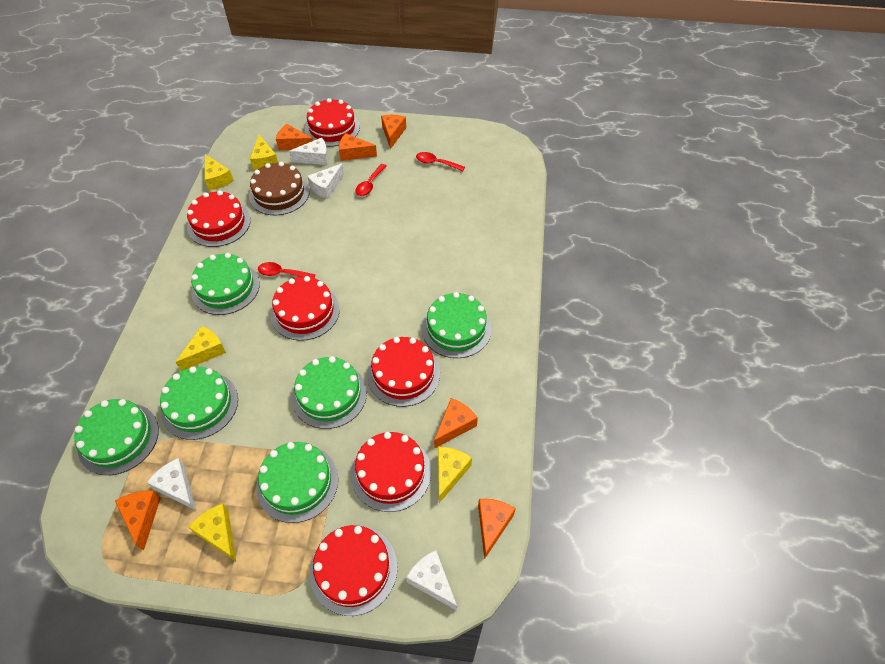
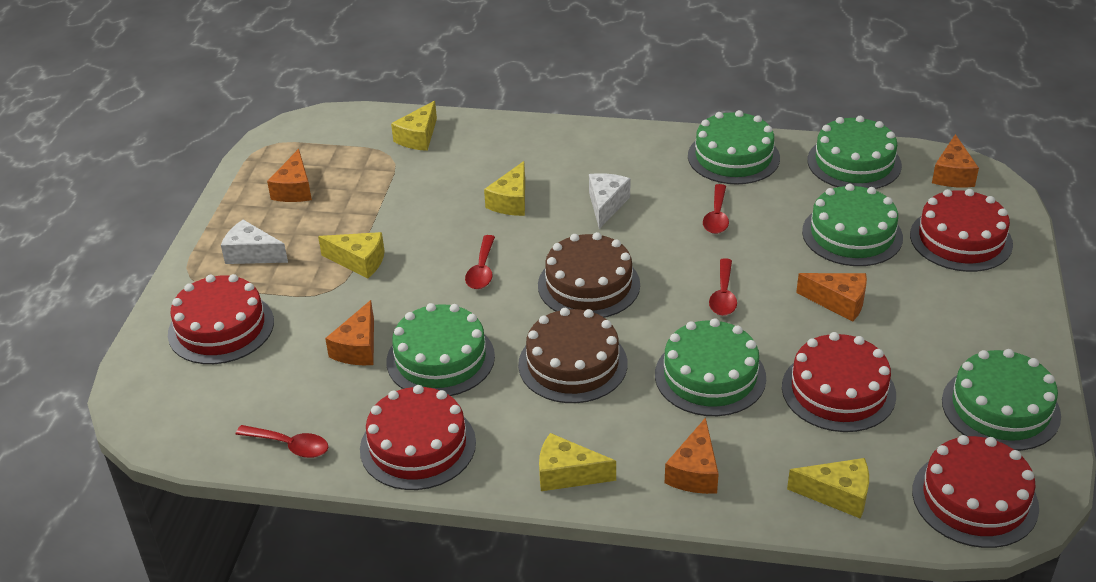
brown cake: [249,162,310,215] = 1 -> [518,308,628,403] [538,232,640,318] = 2
orange cheese: [115,491,161,551] [276,124,313,150] [339,133,377,161] [381,115,406,149] [434,398,478,448] [478,499,516,559] = 6 -> [267,149,312,202] [325,300,374,365] [665,417,719,494] [796,273,867,322] [932,134,979,188] = 5
red cake: [187,190,251,247] [270,276,340,341] [305,98,360,147] [310,525,397,616] [351,432,431,512] [367,337,440,407] = 6 -> [168,274,274,364] [360,385,476,490] [782,332,896,432] [910,189,1013,272] [912,435,1039,548] = 5
red spoon: [258,262,315,278] [355,164,387,196] [416,152,465,171] = 3 -> [235,425,328,458] [465,235,495,289] [703,184,729,234] [709,258,737,316] = 4
white cheese: [146,458,196,510] [289,138,328,165] [307,163,344,199] [406,550,457,611] = 4 -> [221,220,288,264] [589,173,630,229] = 2

